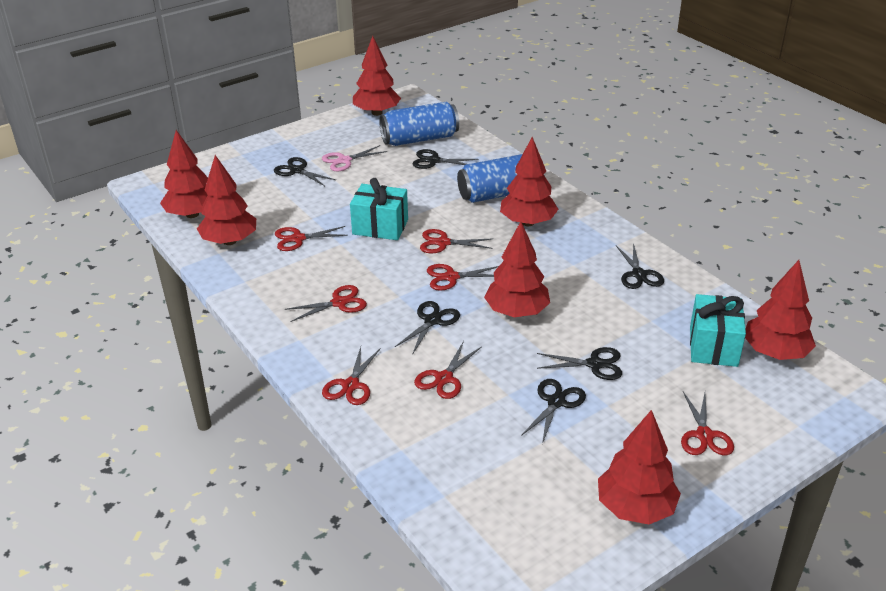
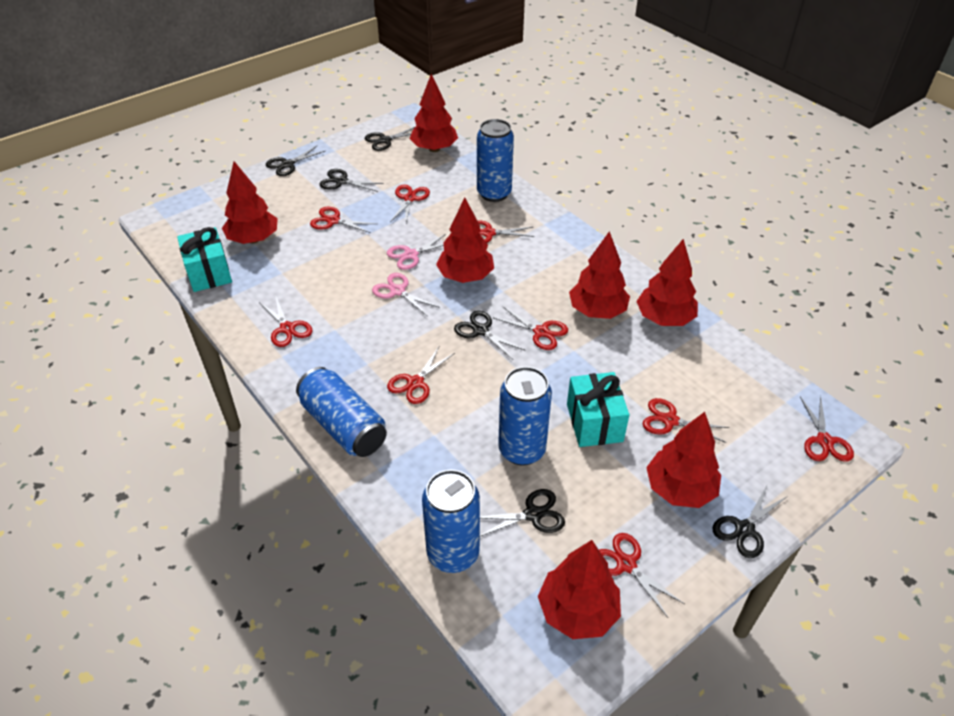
blue can: [379,102,459,146] [457,154,545,203] = 2 -> [296,367,387,457] [422,470,480,573] [477,119,514,202] [498,367,552,466] = 4
pink scissors: [322,145,387,171] = 1 -> [372,273,440,317] [387,234,446,270] = 2
red scissors: [275,226,348,251] [285,285,367,322] [322,347,381,405] [414,341,482,399] [420,229,493,254] [427,264,499,291] [681,392,734,455] = 7 -> [259,297,313,347] [310,207,376,233] [387,347,455,404] [390,185,430,223] [477,220,535,243] [494,306,568,350] [599,533,685,618] [643,398,729,443] [800,396,854,462] = 9

